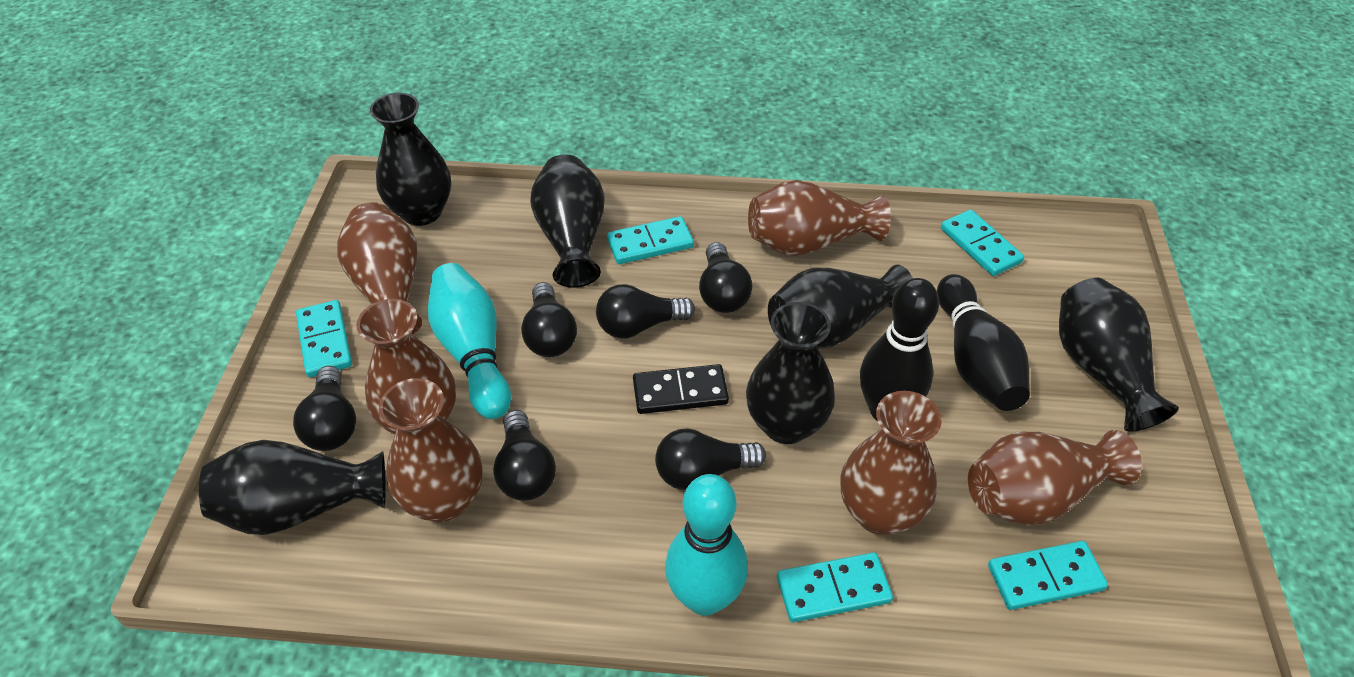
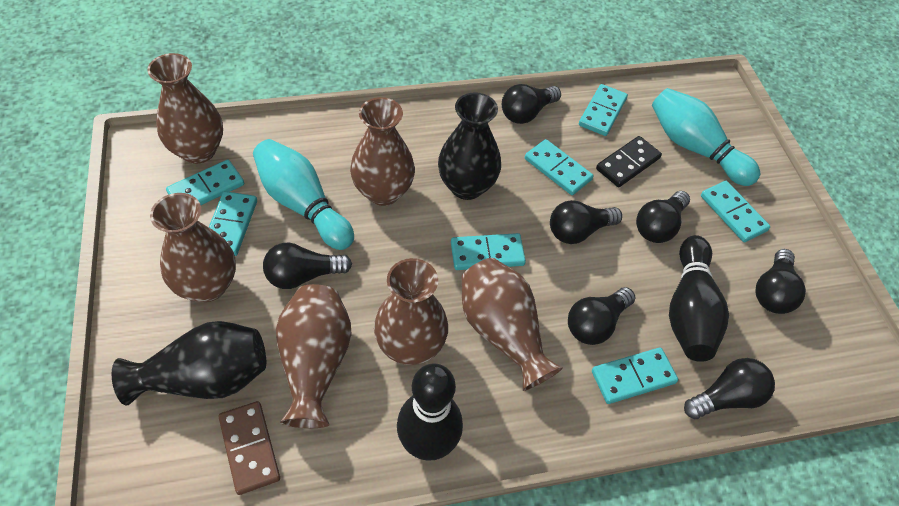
black light bulb: [293,366,356,451] [493,410,556,501] [521,282,577,357] [596,284,695,338] [655,428,766,490] [699,242,753,313] = 6 -> [263,242,352,289] [502,84,561,124] [550,200,622,244] [568,287,635,345] [636,191,690,243] [684,358,775,419] [755,249,806,314] = 7
black vase: [199,440,386,535] [370,93,451,226] [530,154,605,288] [746,302,835,444] [768,265,913,349] [1059,278,1179,432] = 6 -> [112,321,266,406] [438,92,501,200] = 2
brown domino: none = 0 -> [219,401,280,495] = 1
turquoise domino: [296,300,352,377] [607,216,694,264] [777,552,893,622] [941,210,1024,276] [988,541,1108,610] = 5 -> [166,160,244,205] [209,191,257,256] [451,233,526,270] [525,139,593,195] [579,84,628,136] [592,347,678,404] [701,181,770,242] = 7

